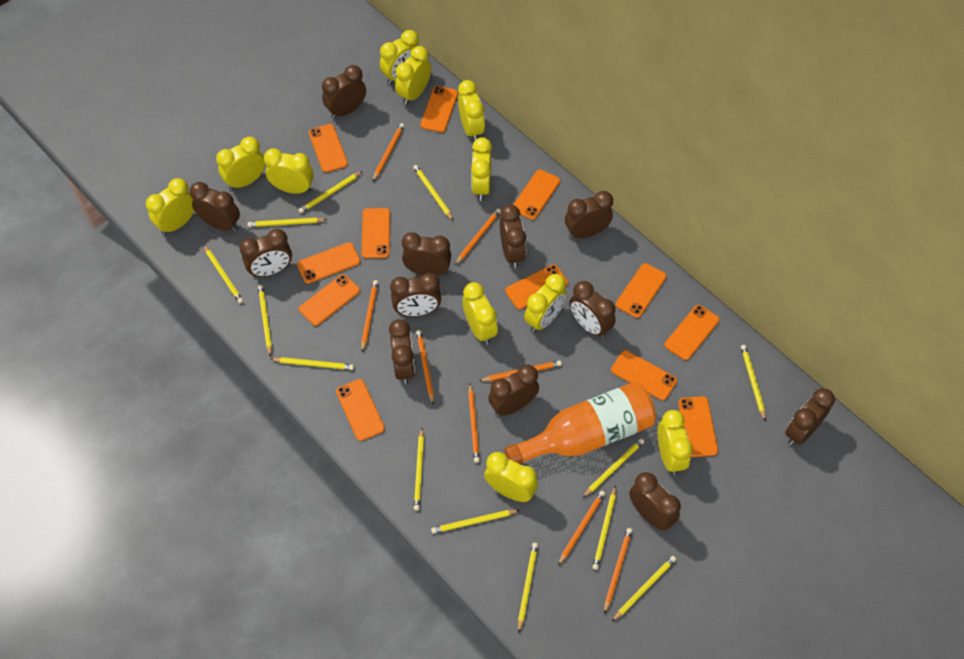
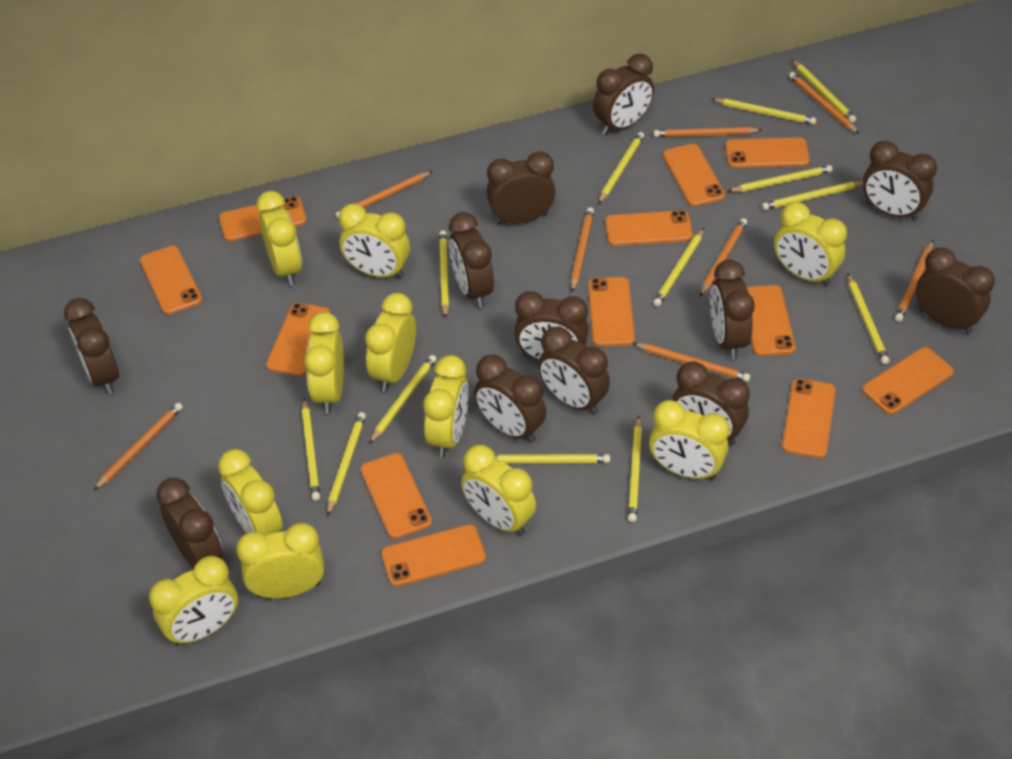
orange bottle: [505,382,656,465] = 1 -> none = 0

